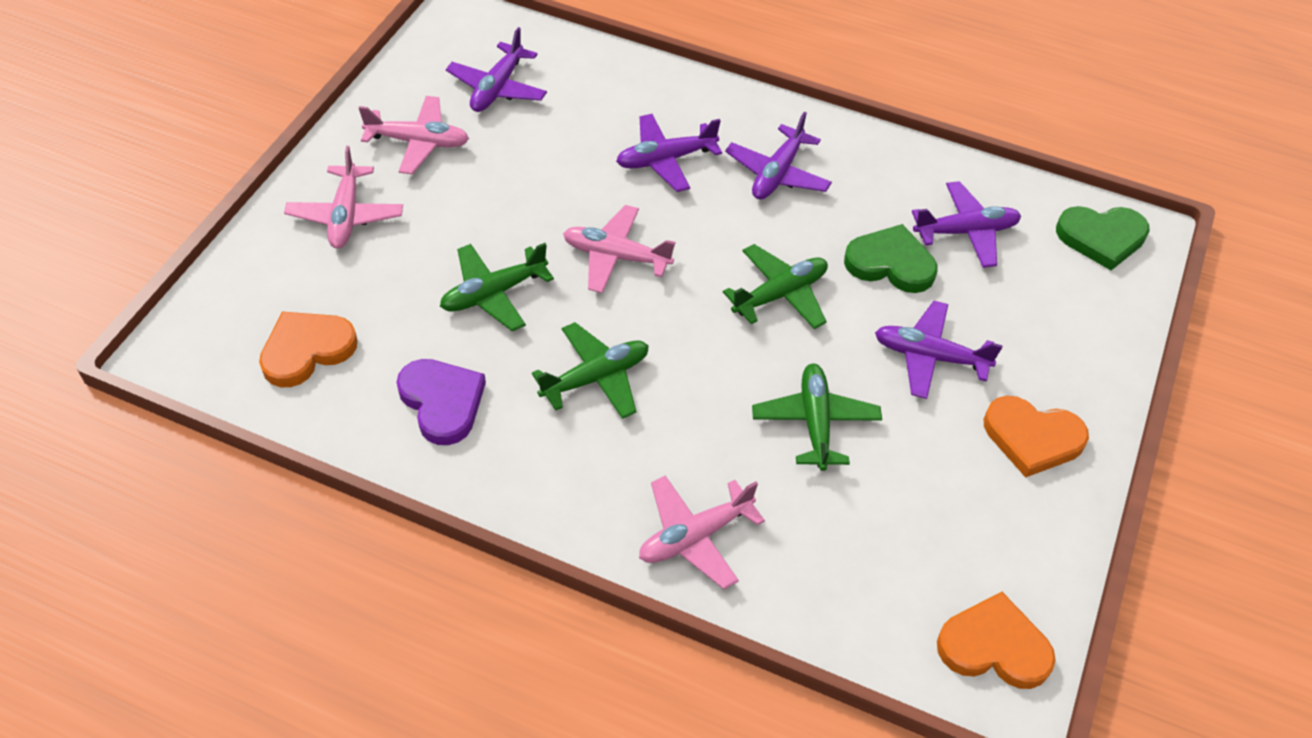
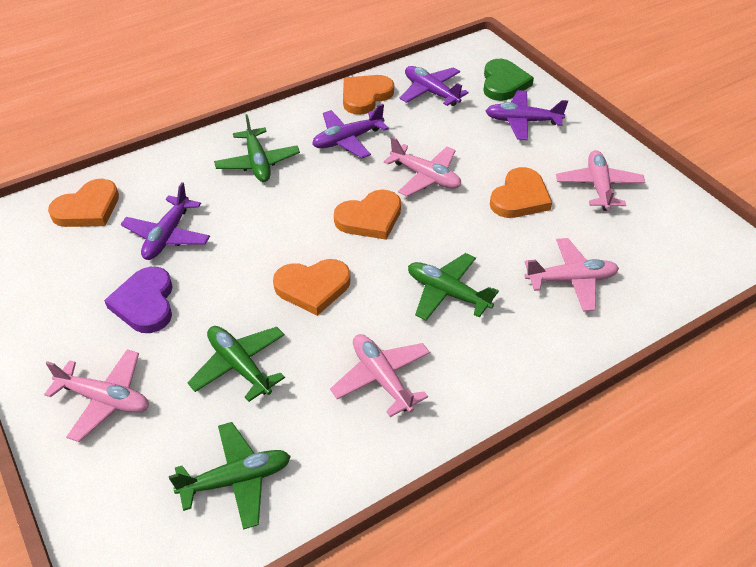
green heart: [844,224,938,293] [1056,206,1150,270] = 2 -> [483,59,534,101] = 1
orange heart: [259,311,357,387] [937,592,1056,689] [984,396,1089,478] = 3 -> [48,179,119,227] [273,259,351,316] [334,189,401,240] [343,75,394,115] [490,167,552,218] = 5
pink plane: [284,146,403,248] [359,96,469,174] [563,205,676,293] [639,475,765,589] = 4 -> [44,349,149,442] [330,334,430,417] [384,137,461,196] [525,238,619,312] [556,150,645,211] = 5
purple plane: [446,27,547,112] [616,114,722,192] [725,112,832,200] [875,301,1003,399] [912,181,1021,268] = 5 -> [121,182,210,260] [312,104,389,158] [400,66,469,106] [486,90,568,140] = 4

